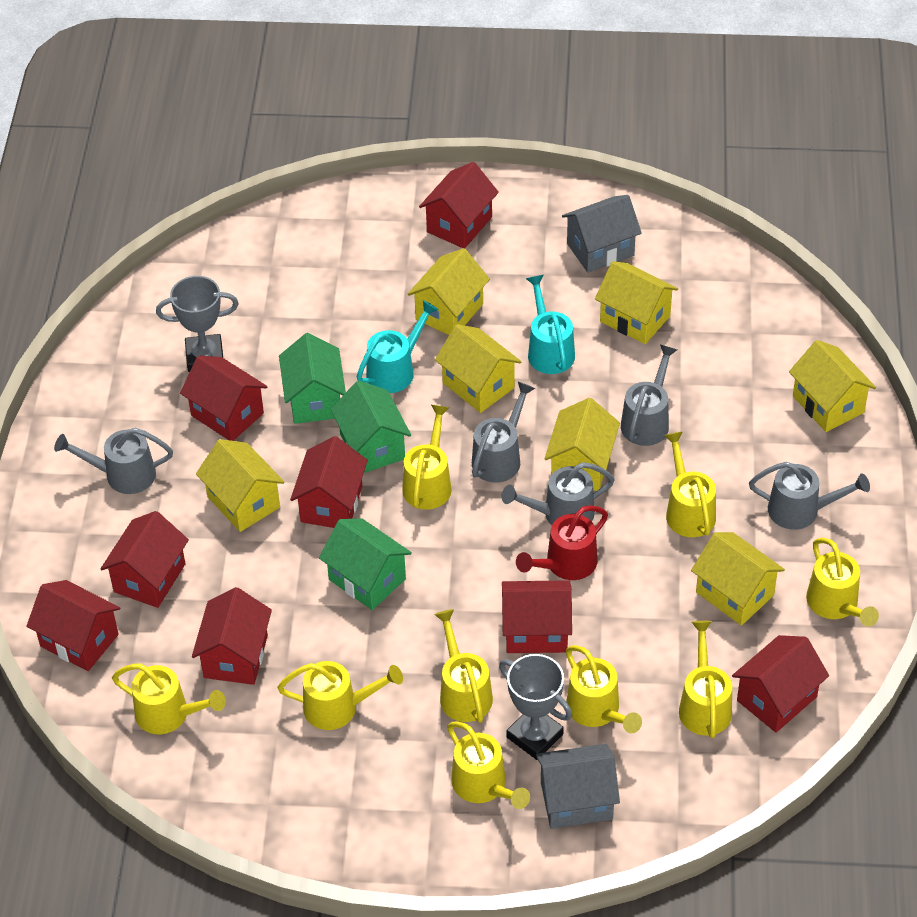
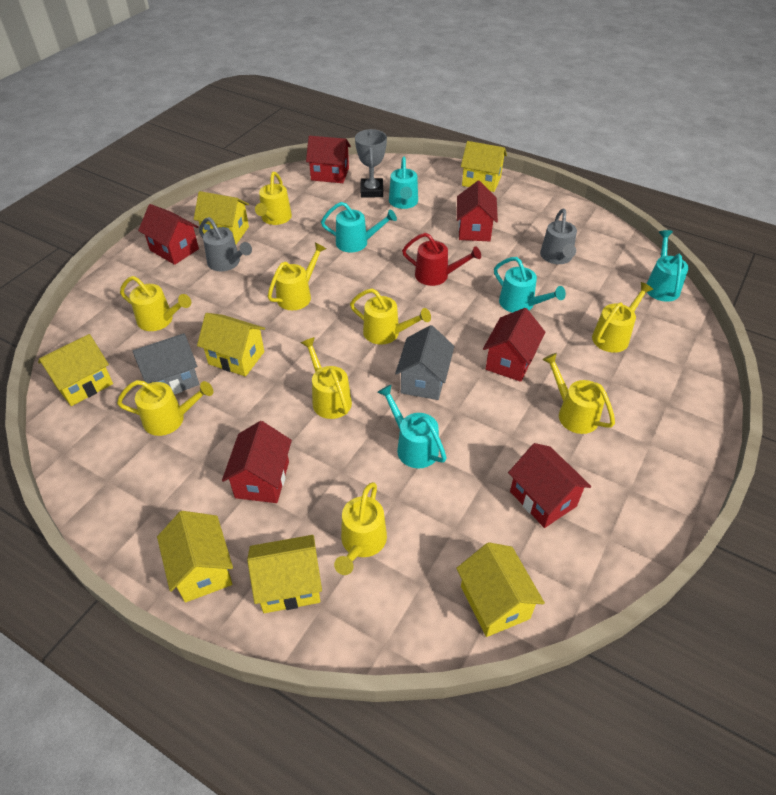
green house: [279,333,346,424] [319,518,412,610] [331,381,411,473] = 3 -> none = 0
grey trophy: [156,276,239,372] [499,654,572,760] = 2 -> [355,129,387,198] = 1
grey watering can: [54,428,173,494] [472,382,535,483] [502,462,615,525] [621,344,677,446] [749,462,870,530] = 5 -> [199,217,252,271] [540,209,577,264] = 2
red house: [26,580,120,671] [100,511,189,608] [180,356,268,441] [192,587,272,685] [290,436,368,528] [419,162,499,249] [502,580,572,653] [732,635,829,733] = 8 -> [138,204,199,265] [222,421,292,503] [306,136,351,183] [457,181,498,241] [483,308,545,382] [508,443,591,528] = 6
turquoise watering can: [356,300,439,393] [526,275,575,374] = 2 -> [321,202,397,252] [377,385,447,468] [389,157,418,209] [494,257,566,313] [647,230,689,302] = 5

